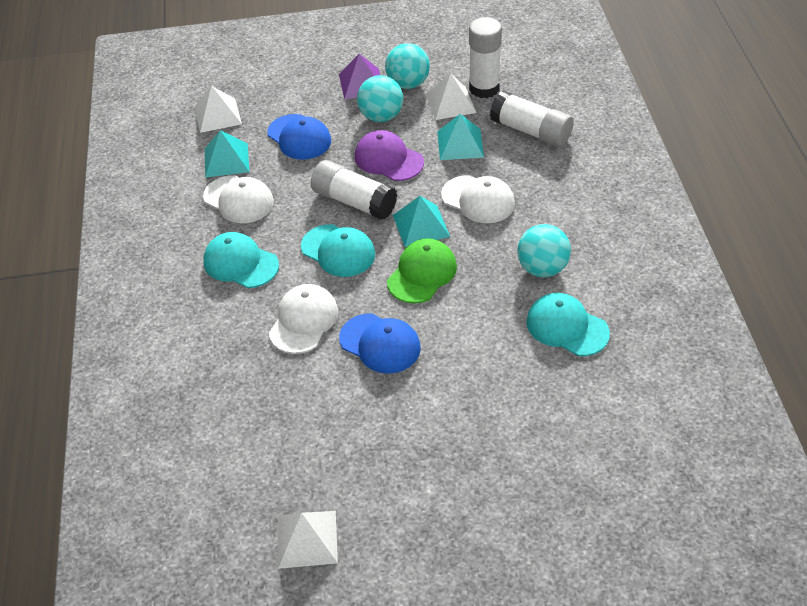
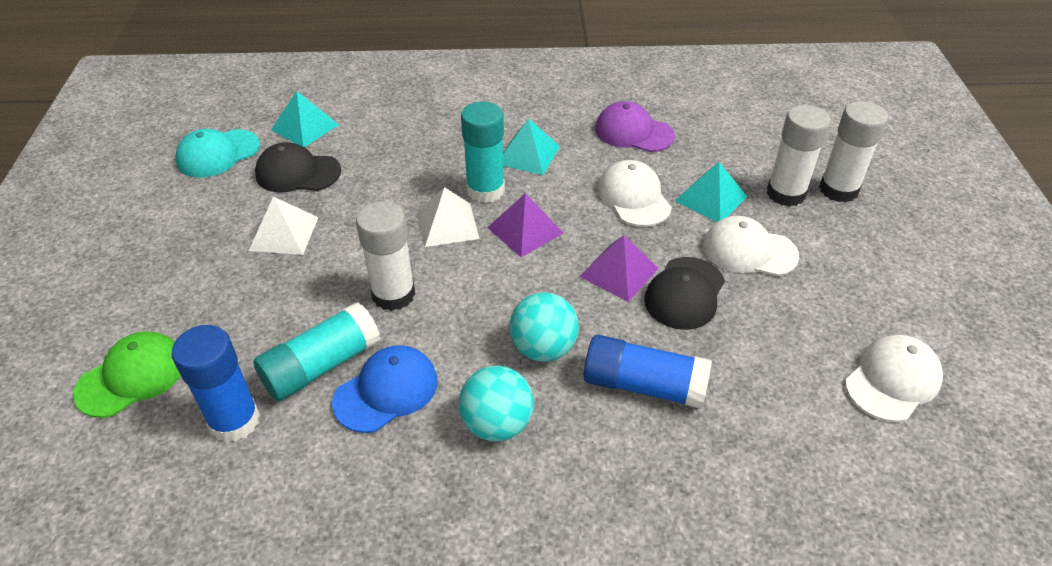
black cap: none = 0 -> [255,142,341,192] [644,257,725,330] = 2
blue cap: [267,114,331,160] [339,313,421,374] = 2 -> [332,345,438,433] = 1
blue glue stick: none = 0 -> [172,325,260,442] [583,335,712,409] = 2
purple pyramid: [339,54,380,99] = 1 -> [487,193,564,257] [579,235,659,302] = 2
turquoise ball: [357,75,403,122] [385,43,430,89] [517,224,571,277] = 3 -> [459,365,534,441] [509,292,579,362] = 2
turquoise cap: [203,232,279,288] [301,224,375,277] [526,293,610,356] = 3 -> [176,129,260,178] = 1
turquoise glue stick: none = 0 -> [253,302,381,401] [461,101,505,203] = 2
white pyramid: [195,86,242,133] [278,511,338,569] [426,73,476,120] = 3 -> [249,197,318,255] [418,187,480,247] = 2

